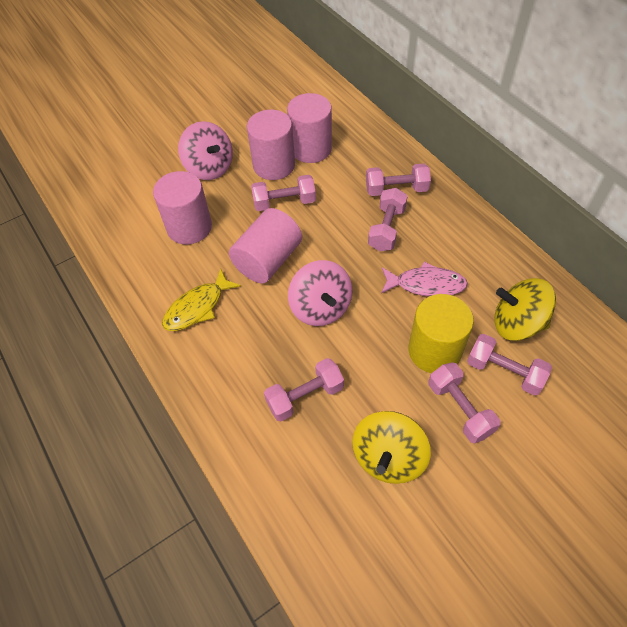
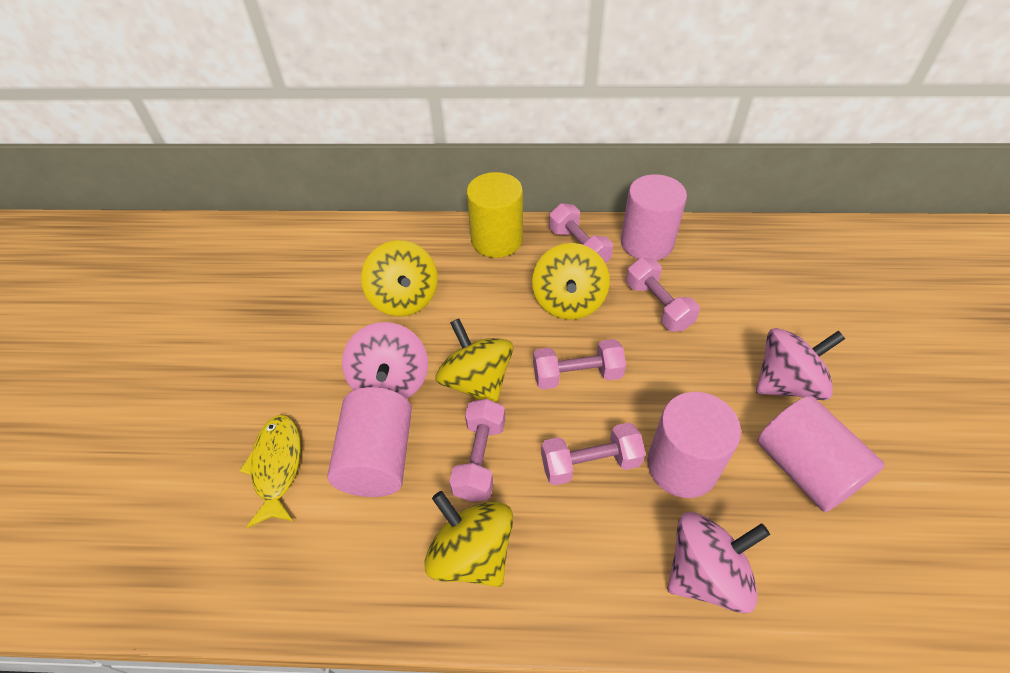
pink dumbbell: [251,175,316,211] [264,358,344,422] [366,164,431,196] [368,188,407,251] [429,362,500,444] [467,334,552,396] = 6 -> [449,399,505,502] [533,339,626,390] [541,423,646,486] [549,203,613,263] [626,258,700,331] = 5
pink fish: [381,262,468,296] = 1 -> none = 0
pink spinning top: [178,121,233,180] [288,260,353,326] = 2 -> [342,322,428,399] [667,512,770,613] [756,328,845,400] = 3
yellow spinning top: [352,411,431,484] [494,278,556,341] = 2 -> [361,240,438,316] [424,491,513,587] [436,318,513,403] [532,243,610,320] = 4

